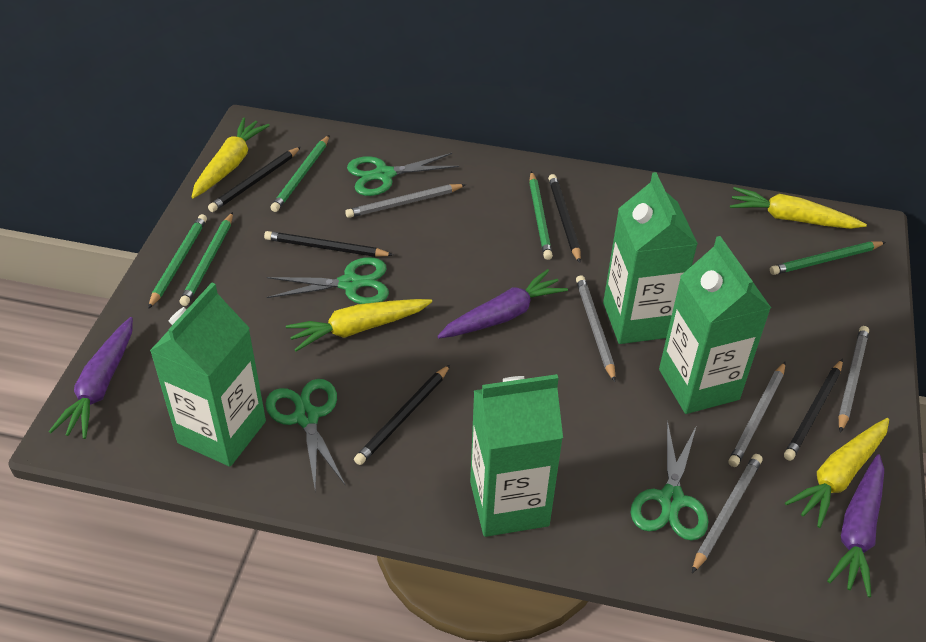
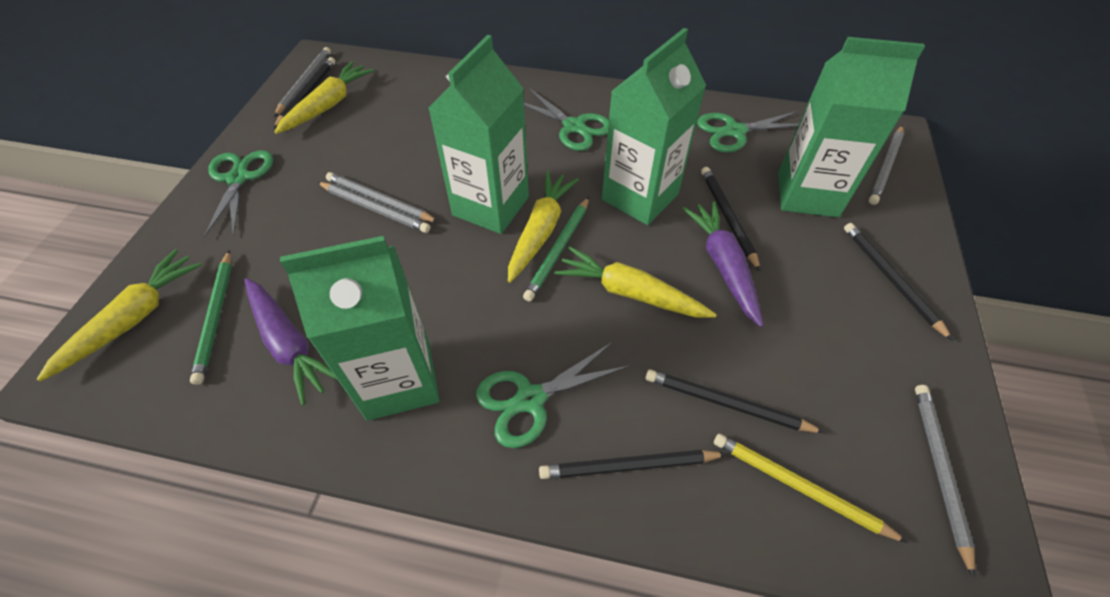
green pencil: [148,214,207,309] [179,212,233,306] [271,135,329,212] [529,171,553,260] [770,241,886,275] = 5 -> [190,250,232,385] [523,197,589,302] = 2
purple carrot: [49,317,133,439] [437,269,568,339] [827,454,884,597] = 3 -> [245,278,338,406] [682,201,763,327] = 2
yellow pencil: none = 0 -> [714,434,908,543] = 1

